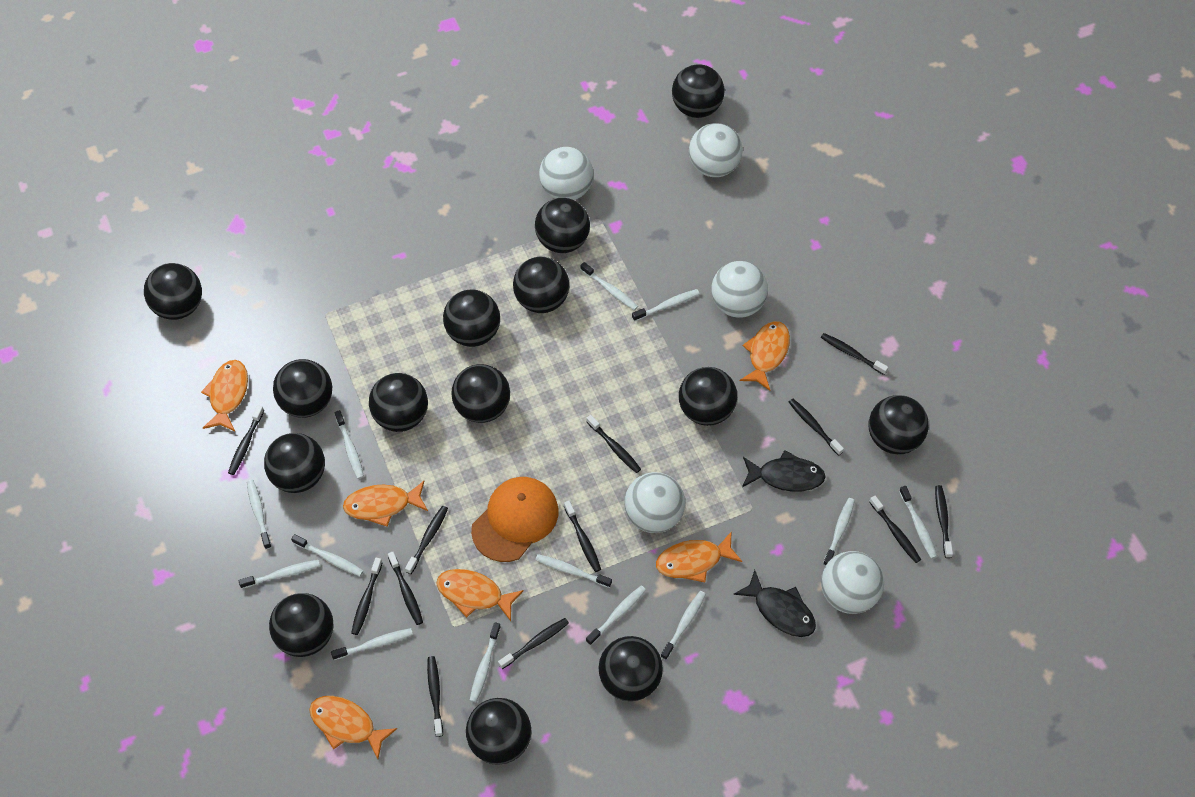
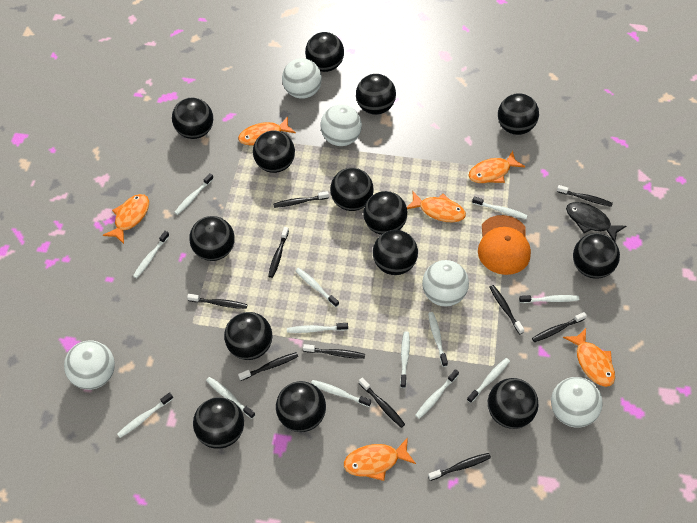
black fish: [733,570,816,637] [742,450,826,492] = 2 -> [566,202,626,241] = 1
black toothbrush: [228,405,264,475] [351,558,383,635] [388,552,423,625] [405,506,448,574] [427,656,443,737] [498,618,569,669] [564,501,601,572] [586,415,641,473] [789,399,844,456] [821,333,888,375] [869,496,921,563] [935,485,953,558] = 12 -> [187,294,248,309] [238,352,298,381] [268,227,289,278] [273,191,329,208] [303,344,365,359] [359,377,405,428] [428,453,491,481] [489,285,524,334] [532,312,587,342] [557,185,613,207] = 10

